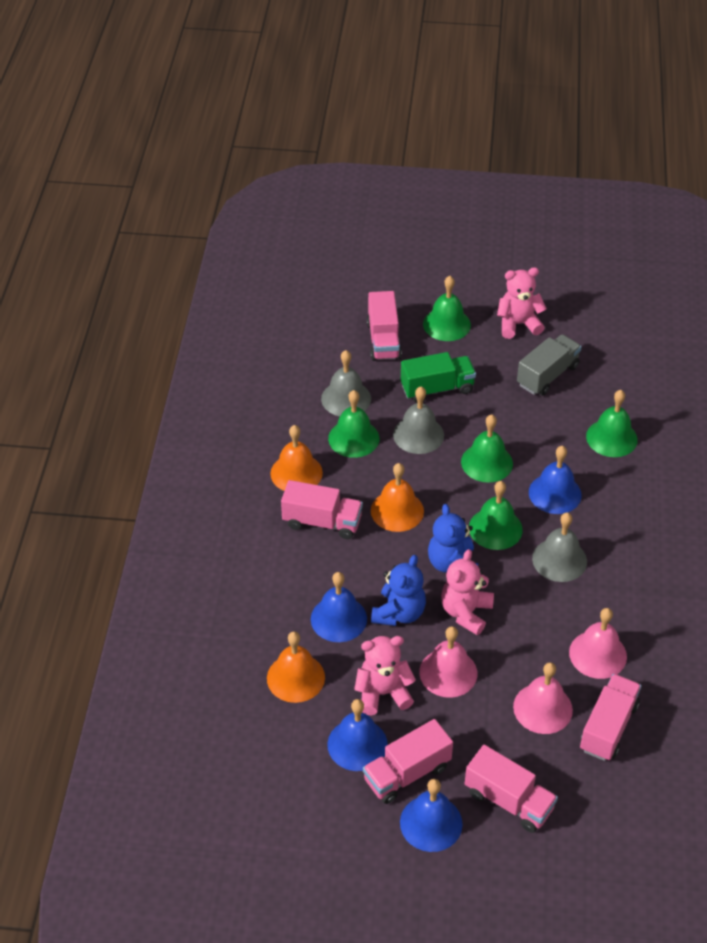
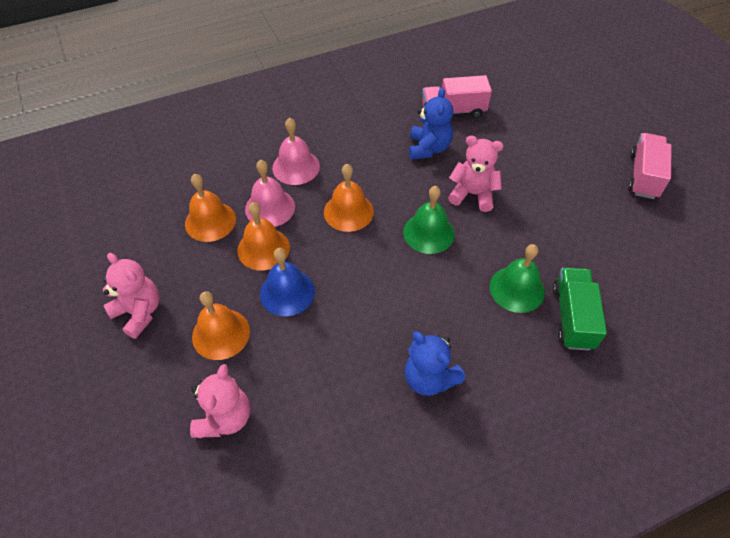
blue bell: [311,572,367,642] [327,699,388,771] [400,779,463,852] [529,446,582,514] = 4 -> [260,248,315,316] = 1
green bell: [328,390,379,458] [423,276,471,341] [461,415,513,483] [469,481,523,550] [586,390,638,457] = 5 -> [403,186,455,254] [490,244,545,313] = 2
grey bell: [321,350,371,416] [393,387,444,454] [532,512,587,582] = 3 -> none = 0
grey truck: [517,334,582,396] = 1 -> none = 0
orange bell: [267,631,325,703] [270,425,323,491] [371,463,424,532] = 3 -> [185,174,236,242] [192,291,250,360] [237,202,290,271] [324,164,374,232] = 4
pink bell: [419,626,477,698] [513,662,573,734] [569,608,627,679] = 3 -> [245,160,295,227] [272,118,320,185] = 2
pink truck: [281,480,363,539] [363,719,453,804] [367,291,402,361] [465,745,558,833] [580,674,641,761] = 5 -> [422,75,492,118] [628,133,672,199] = 2

